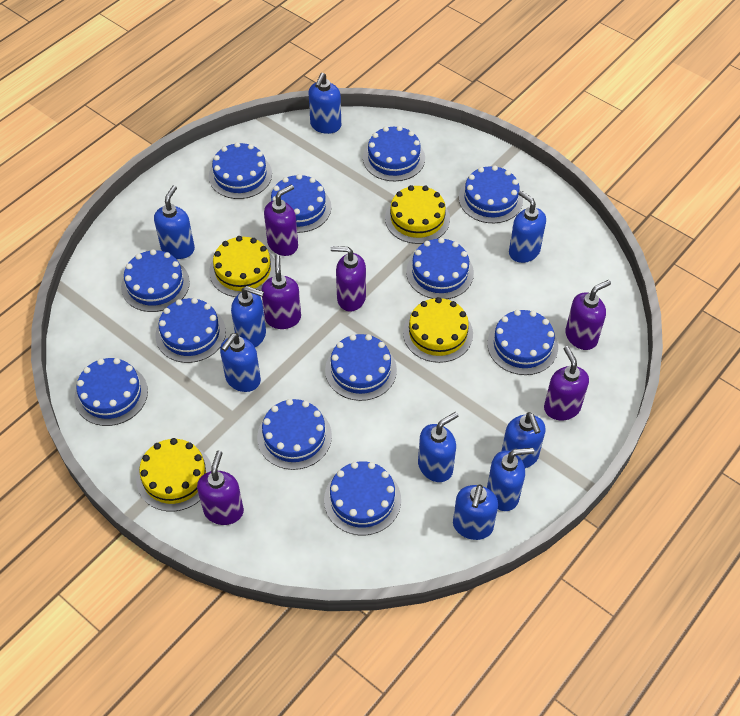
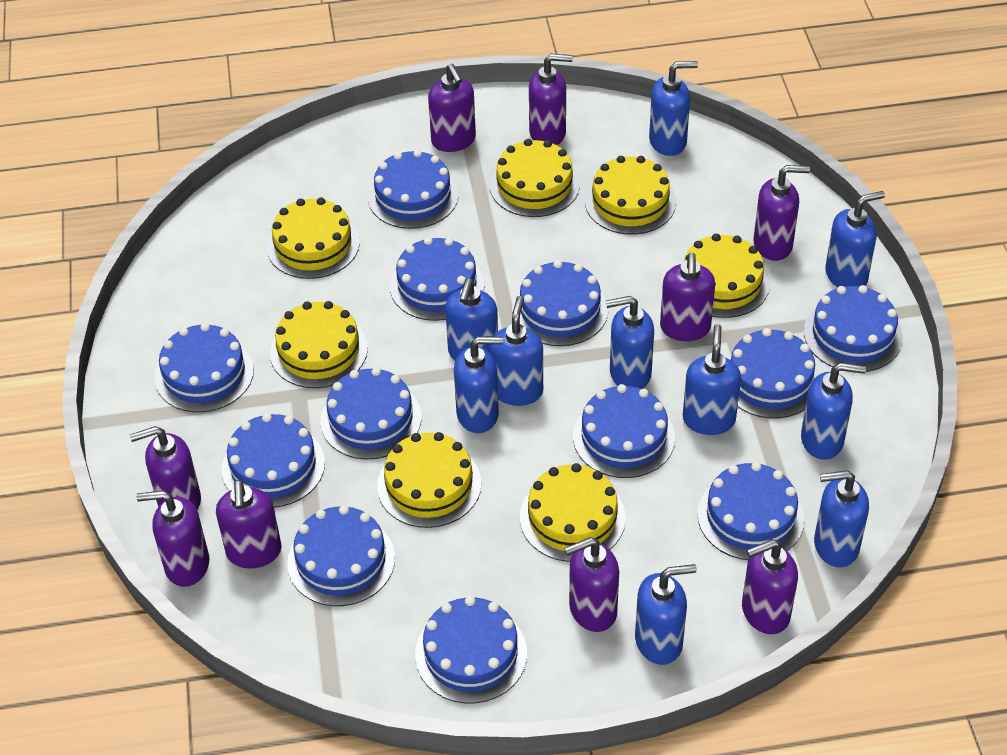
blue soap dispenser: [154,185,195,259] [220,333,261,392] [231,286,266,347] [308,73,341,134] [418,412,458,482] [453,484,498,540] [487,448,534,511] [502,412,545,468] [509,190,546,263] = 9 -> [445,279,498,360] [454,336,503,433] [490,296,543,406] [606,296,654,389] [635,564,697,665] [649,61,698,156] [683,324,741,435] [801,363,866,460] [814,470,869,567] [825,191,885,287] = 10
purple soap dispenser: [197,451,244,525] [261,255,301,329] [264,184,298,256] [331,246,366,311] [544,346,589,420] [565,280,611,350] = 6 -> [130,426,201,510] [137,490,209,587] [216,480,282,569] [428,64,476,152] [529,54,573,145] [564,537,619,632] [660,253,715,341] [742,539,798,634] [753,165,810,261] = 9
yellow cake: [136,438,212,511] [209,236,276,297] [385,185,450,244] [403,297,473,363] = 4 -> [267,197,360,279] [270,301,368,388] [377,432,481,528] [490,139,580,217] [520,463,626,562] [585,156,676,235] [681,234,770,318] = 7

